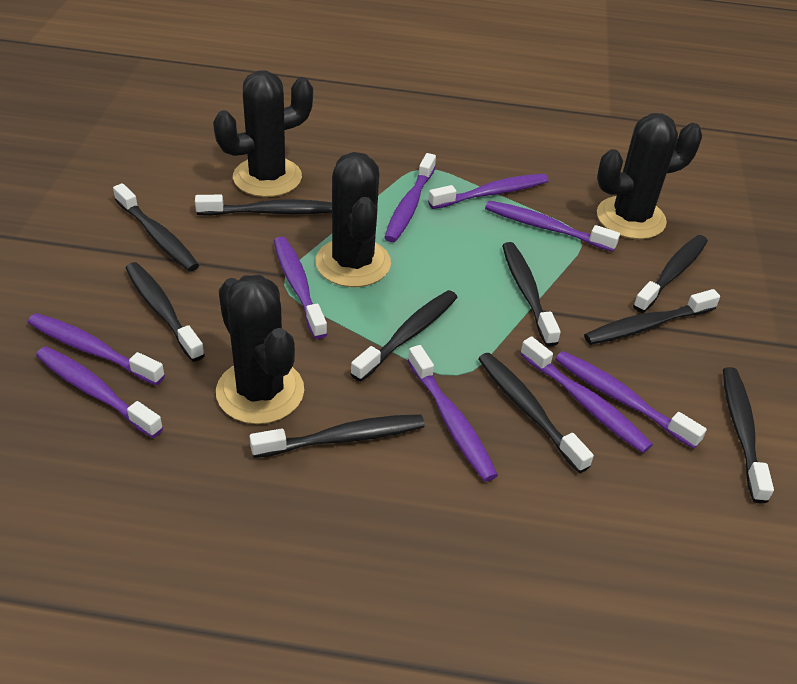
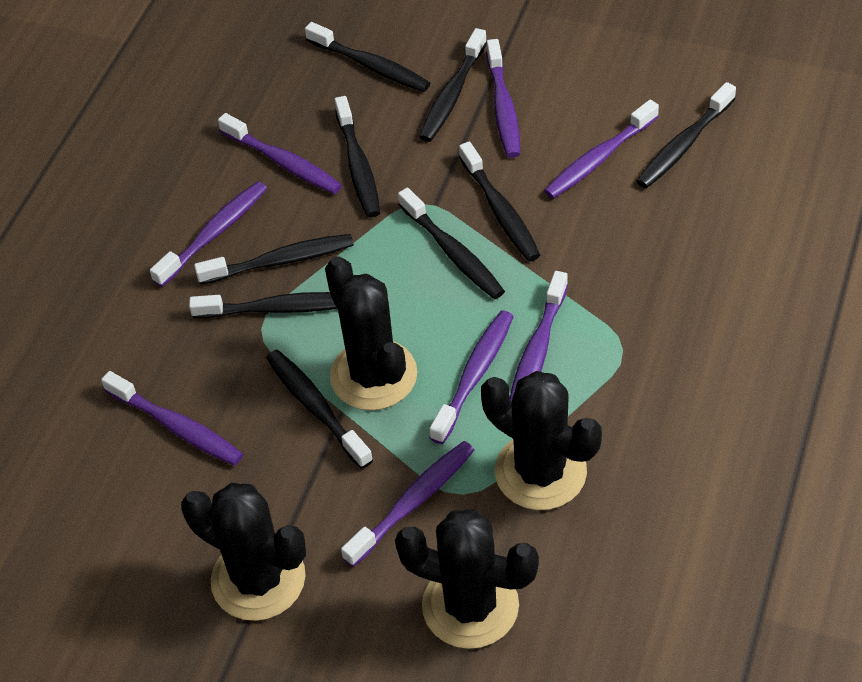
black toothbrush: [113,183,199,272] [125,262,205,362] [195,195,332,216] [249,414,425,458] [350,290,458,382] [478,353,594,473] [502,242,561,347] [584,289,720,345] [633,235,708,313] [723,367,774,504] = 10 -> [189,292,337,319] [194,234,354,285] [266,350,373,469] [305,22,430,92] [334,96,380,217] [398,188,505,299] [419,28,487,142] [459,142,540,261] [637,82,736,188] = 9
purple toothbrush: [28,313,165,385] [36,346,163,438] [274,236,328,339] [384,153,436,242] [407,345,498,482] [428,174,549,209] [485,201,620,252] [520,336,653,453] [555,351,707,449] = 9 -> [101,371,243,466] [150,181,267,287] [218,113,342,194] [341,441,475,567] [429,310,514,444] [486,39,520,158] [510,271,568,402] [544,99,659,199] = 8

